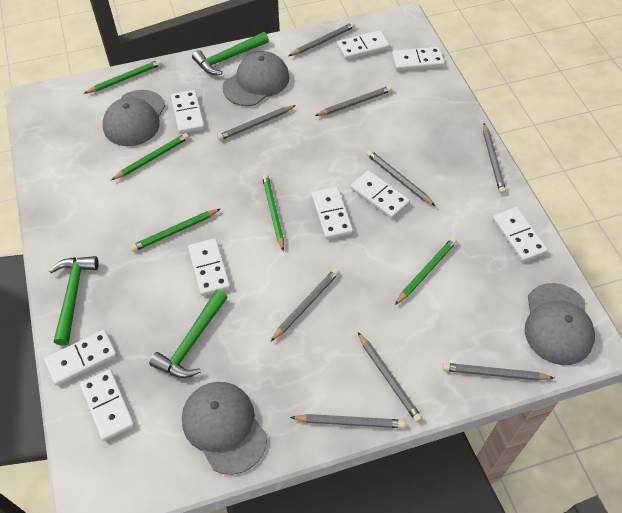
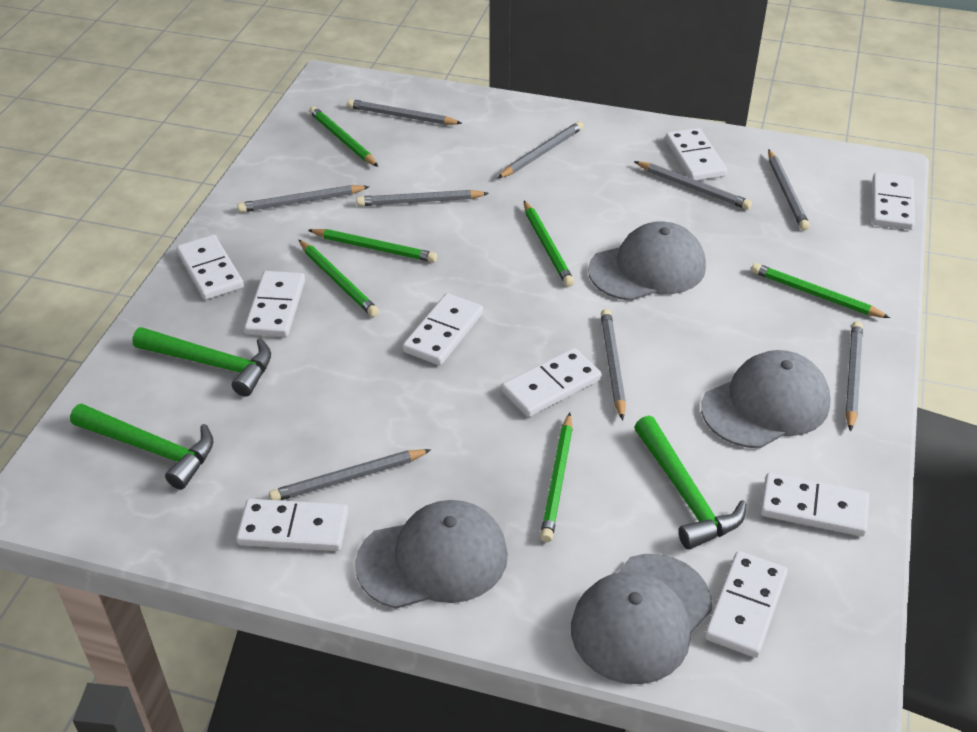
green pencil: [84,59,162,94] [111,133,189,180] [130,209,220,252] [262,174,284,251] [395,238,457,305] = 5 -> [299,240,379,317] [308,229,437,263] [309,106,378,167] [524,201,574,287] [540,413,573,542] [751,263,890,318] = 6

